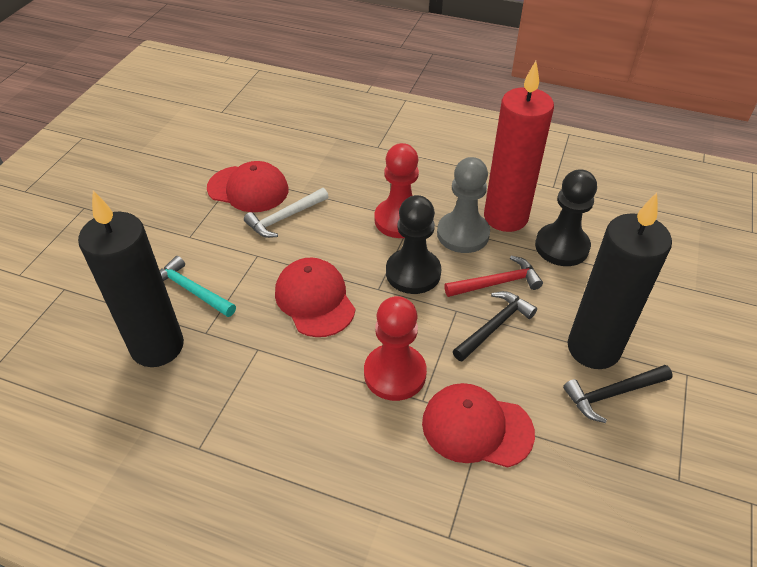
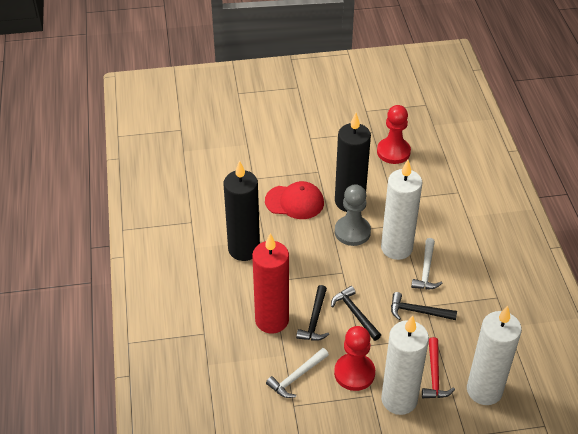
black hammer: [453,291,537,362] [563,365,673,423] = 2 -> [296,285,329,341] [331,286,381,341] [391,292,457,320] = 3
black pawn: [386,195,441,294] [535,169,597,266] = 2 -> none = 0
red cap: [207,161,288,212] [275,258,355,337] [422,383,535,467] = 3 -> [265,181,324,219] = 1
turquoise hammer: [160,256,236,317] = 1 -> none = 0
white candle: none = 0 -> [381,160,422,260] [381,315,429,415] [467,306,522,405] = 3
white hammer: [244,188,329,238] = 1 -> [266,348,329,398] [411,238,442,289] = 2

